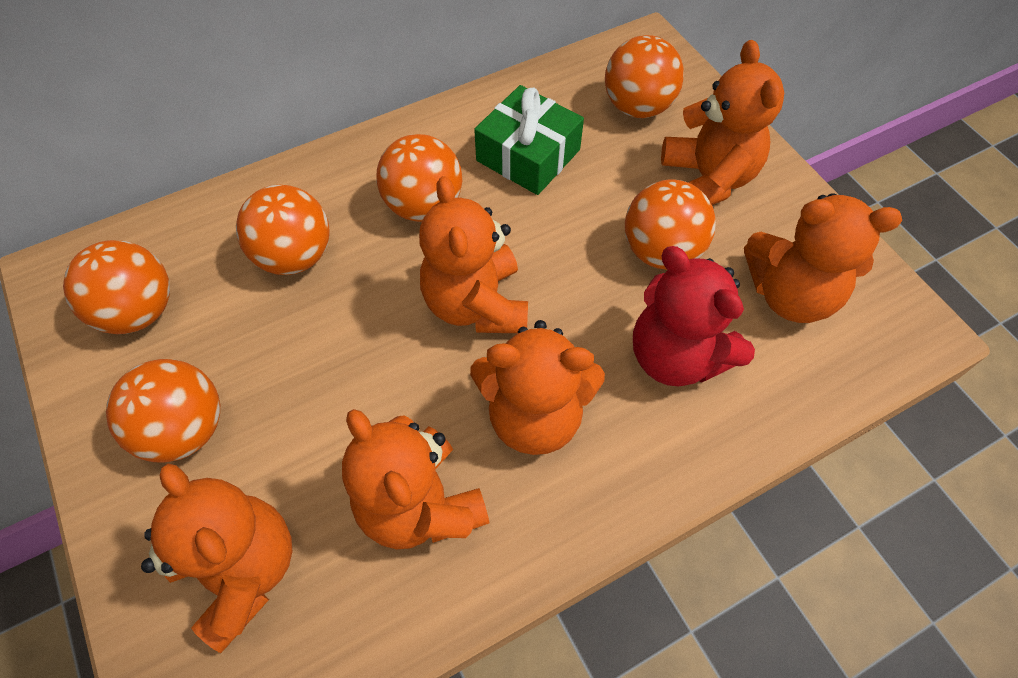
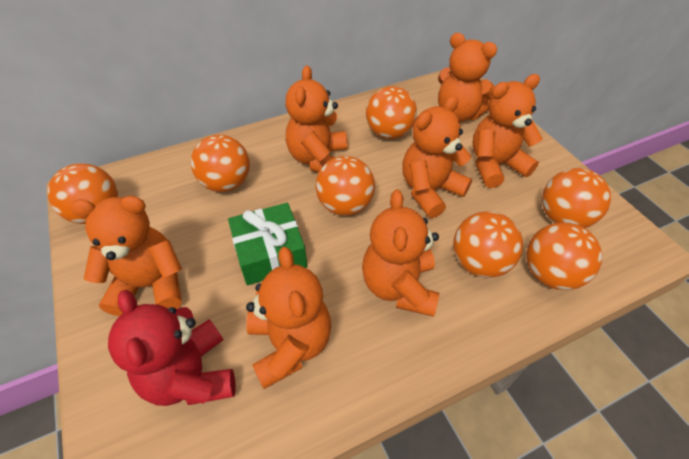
orange ball: [63,240,170,334] [106,359,220,463] [236,185,329,275] [377,134,462,222] [605,35,684,118] [625,180,716,270] = 6 -> [48,163,118,224] [191,135,250,192] [316,156,375,216] [366,86,417,139] [453,212,523,278] [526,222,602,290] [542,168,611,228] = 7
orange teddy bear: [141,463,292,653] [342,409,490,549] [419,176,528,333] [470,320,605,455] [661,40,784,205] [744,193,902,323] = 6 -> [70,196,182,316] [246,247,331,389] [285,66,348,173] [362,189,439,317] [402,96,472,218] [438,33,497,122] [473,74,543,188] = 7

